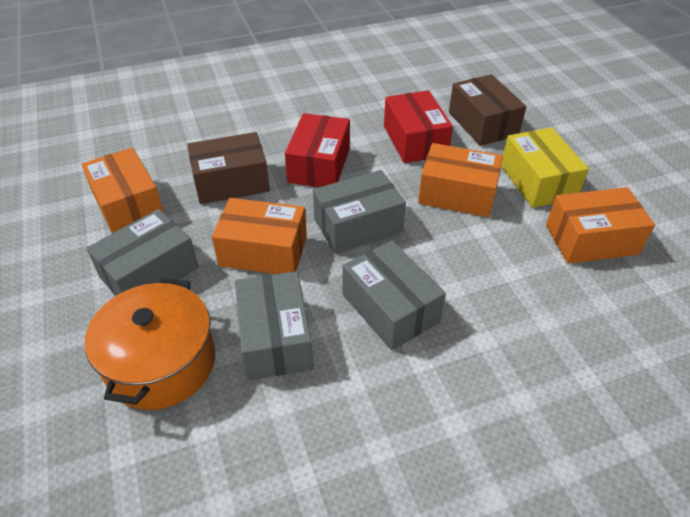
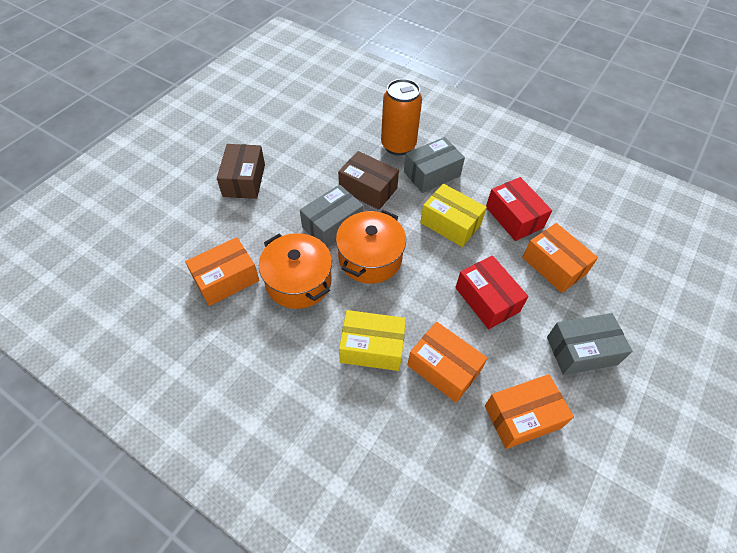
grey box: [86,209,198,296] [235,271,313,380] [313,170,406,254] [343,240,446,350] = 4 -> [300,185,364,248] [404,137,465,193] [547,313,632,375] = 3
orange can: none = 0 -> [381,79,422,156] = 1
orange pot: [85,278,215,410] = 1 -> [259,233,332,309] [336,210,406,284] = 2
yellow box: [501,127,589,208] = 1 -> [339,310,406,371] [420,184,487,247] = 2

